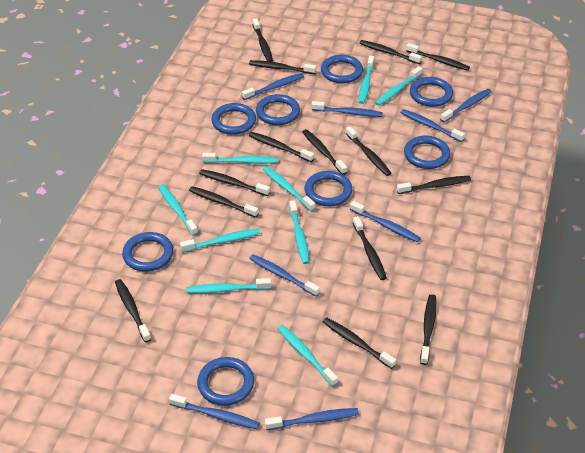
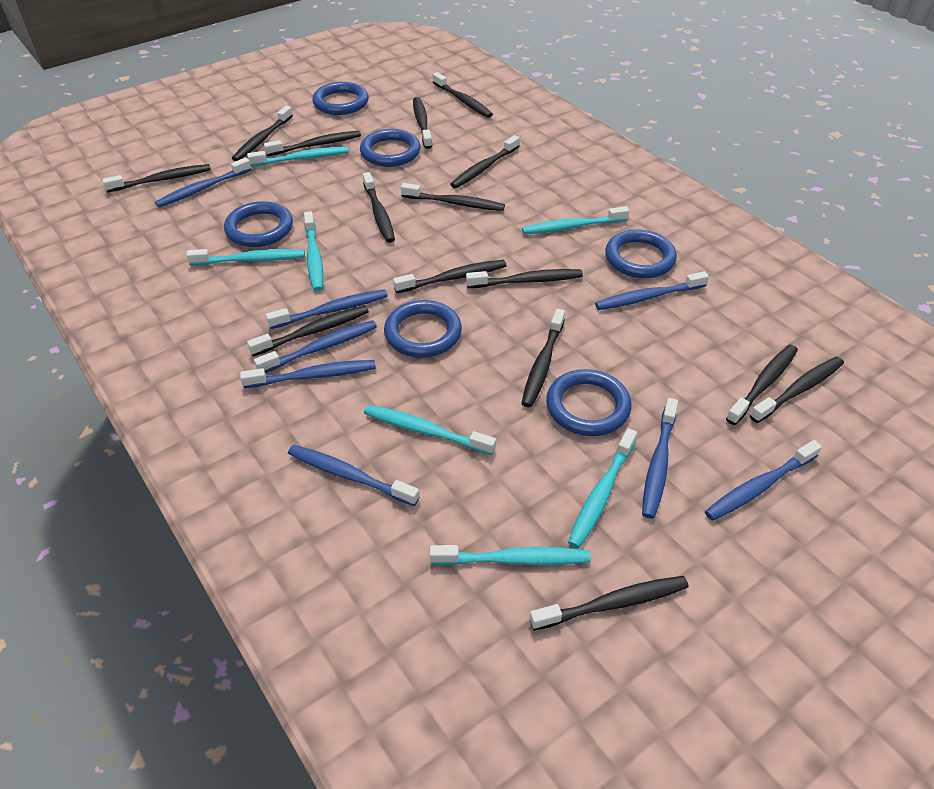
black toothbrush: [115,279,151,343] [189,186,259,218] [199,169,270,196] [249,60,316,74] [249,132,314,162] [253,18,273,62] [302,129,347,175] [322,317,396,369] [346,126,392,176] [353,216,387,280] [360,40,422,64] [397,176,471,194] [406,43,470,71] [420,294,436,365] = 14 -> [102,164,211,192] [232,106,293,161] [247,305,369,357] [264,131,361,156] [363,172,395,243] [393,260,506,293] [401,183,505,211] [413,97,432,149] [433,72,493,118] [450,135,520,188] [466,269,583,288] [521,309,565,407] [530,576,688,630] [726,345,798,425] [750,356,844,423] = 15
blue ring: [122,232,173,272] [197,357,254,406] [211,103,256,135] [256,94,300,125] [305,171,352,206] [321,55,363,83] [404,136,450,169] [410,77,453,107] = 8 -> [224,201,293,247] [312,82,369,115] [360,129,421,167] [384,300,462,357] [546,369,632,436] [605,229,677,278] = 6
turquoise toothbrush: [158,184,198,236] [180,229,260,252] [186,278,271,293] [202,153,278,164] [263,166,315,211] [277,325,338,386] [289,200,310,264] [359,56,374,104] [375,66,422,106] = 9 -> [186,249,305,265] [247,147,349,167] [304,211,323,291] [364,405,496,455] [430,545,591,565] [522,206,629,234] [568,428,637,548] = 7

